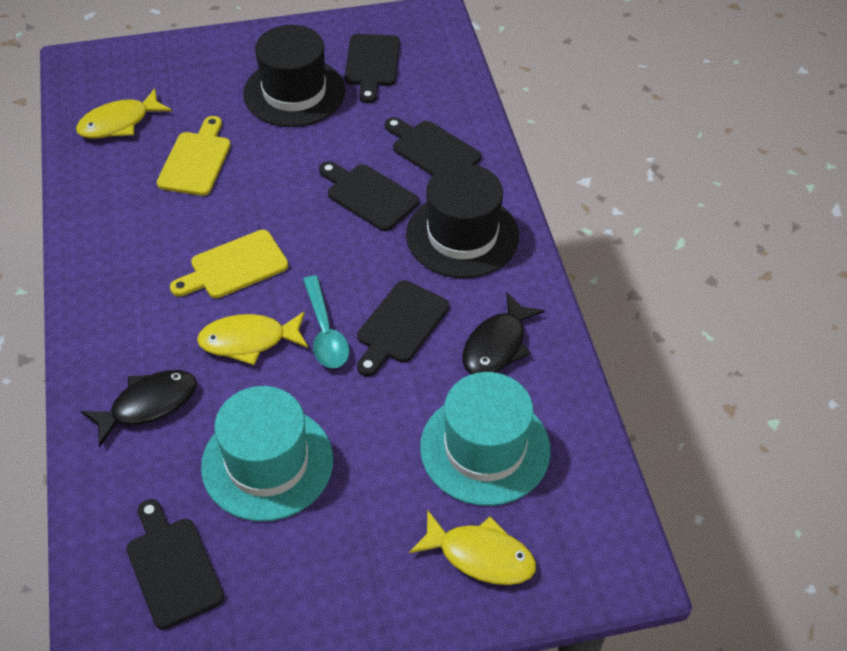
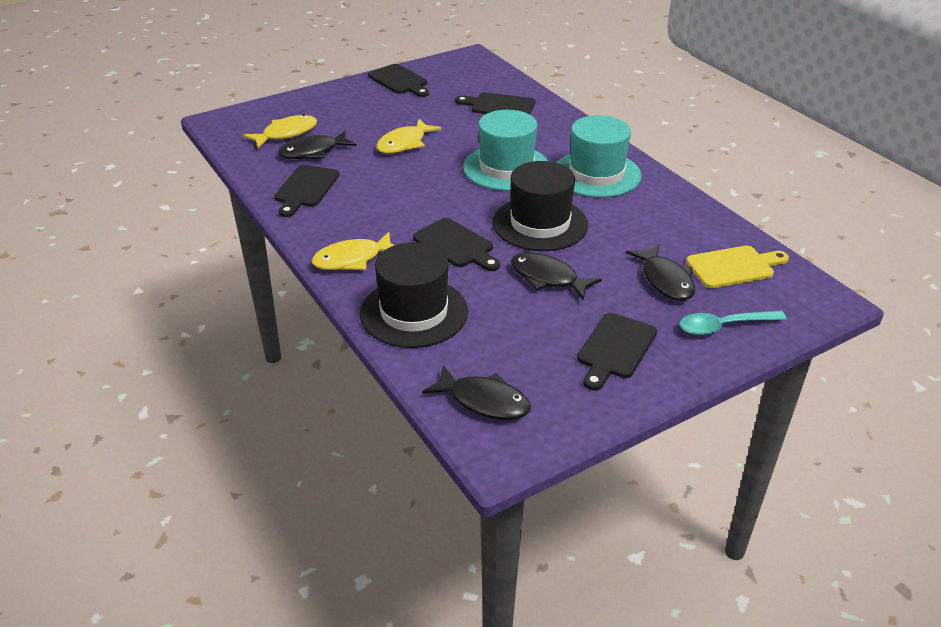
black fish: [81,370,197,447] [462,293,545,374] = 2 -> [278,131,357,159] [422,365,531,420] [511,252,602,300] [626,244,695,301] = 4
yellow cutting board: [157,116,231,196] [170,230,288,298] = 2 -> [686,246,789,288] = 1

